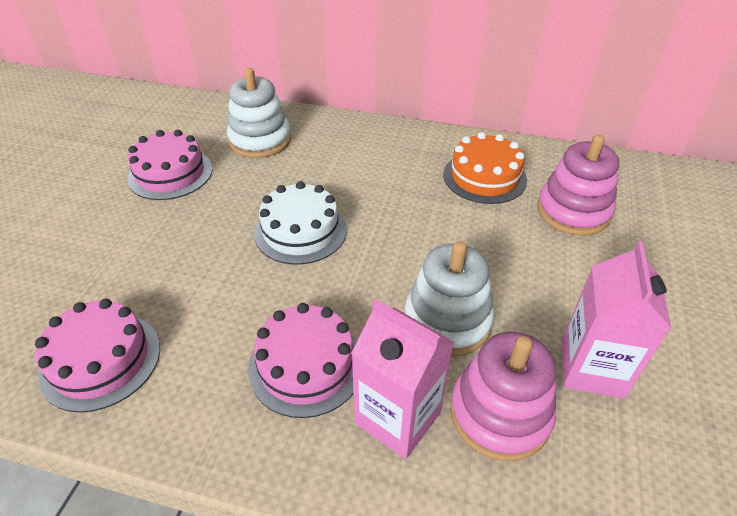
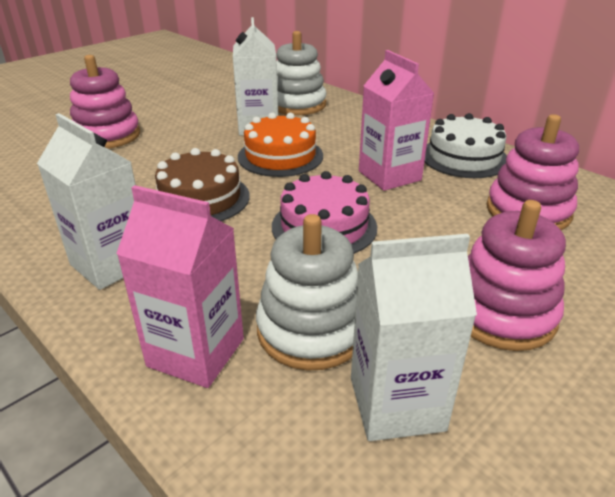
brown cake: none = 0 -> [155,148,250,221] = 1
pink cake: [35,299,160,413] [127,130,213,200] [248,303,357,418] = 3 -> [272,171,377,254] = 1
pink stacking toy: [450,332,556,461] [537,135,619,236] = 2 -> [70,55,140,149] [468,200,566,351] [487,114,579,230] = 3
white carton: none = 0 -> [37,113,136,290] [233,17,278,135] [351,234,477,441] = 3

